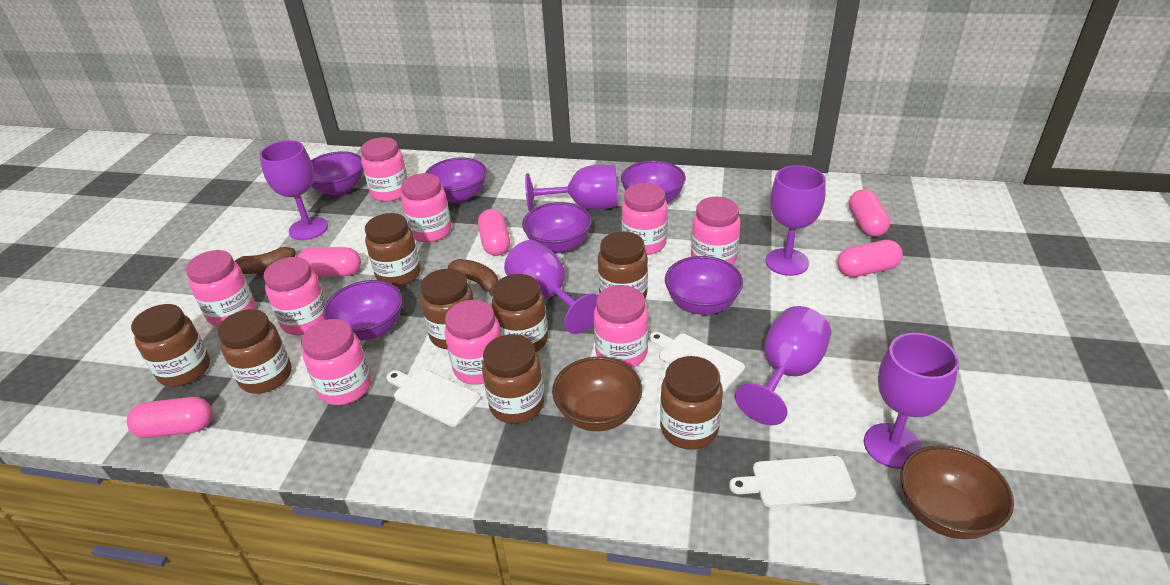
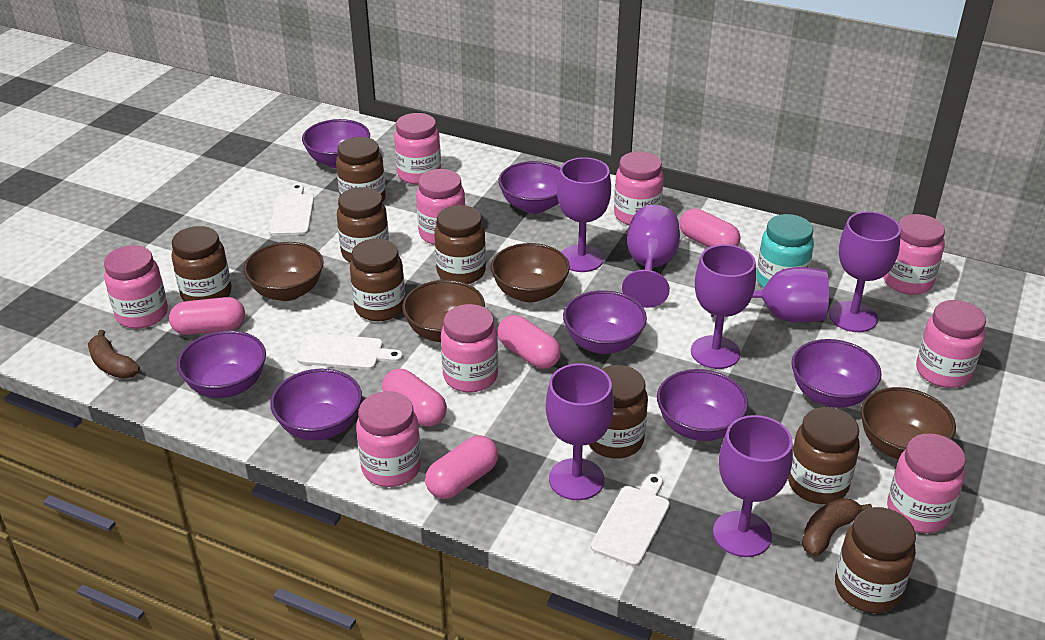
brown bowl: [552,357,642,431] [901,445,1014,539] = 2 -> [243,242,323,301] [402,280,485,342] [491,243,570,302] [860,387,956,459] = 4
purple bowl: [311,151,363,196] [323,280,403,341] [425,158,487,203] [522,202,592,254] [621,161,686,203] [665,256,743,315] = 6 -> [177,330,266,398] [270,369,362,440] [302,119,370,168] [498,161,560,214] [563,290,647,354] [657,369,748,441] [791,339,882,408] = 7
purple goblet: [259,140,328,240] [504,240,598,334] [525,165,618,212] [735,306,831,425] [766,165,826,276] [864,333,959,469] = 6 -> [546,363,614,500] [557,157,611,272] [622,205,680,308] [691,244,756,369] [711,267,829,323] [713,415,793,557] [829,211,901,332] = 7
turquoise jar: none = 0 -> [756,214,814,288] = 1

